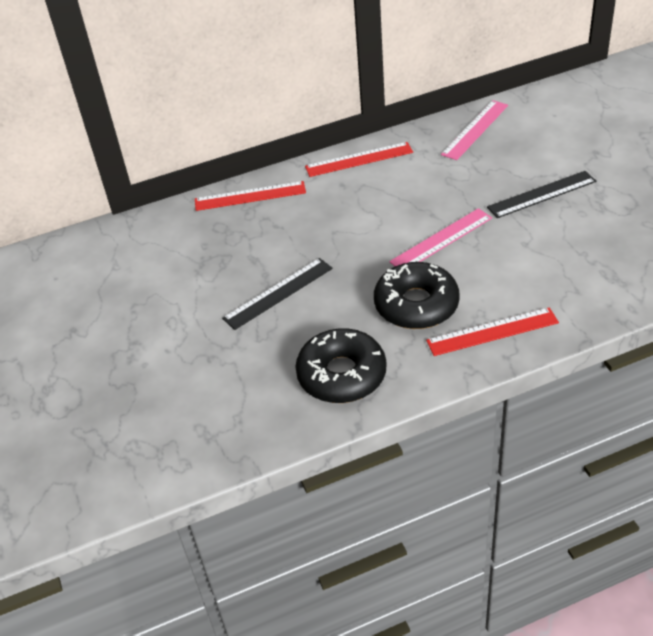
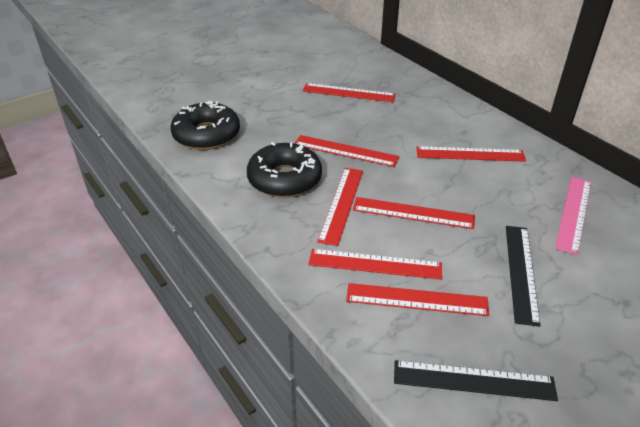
pink ruler: [389,208,492,266] [441,100,508,160] = 2 -> [555,177,591,255] = 1
red ruler: [195,181,306,211] [305,142,413,177] [426,307,559,356] = 3 -> [294,135,399,167] [302,83,396,102] [309,249,442,280] [317,168,363,246] [346,283,489,316] [353,197,475,229] [416,146,526,162] = 7

